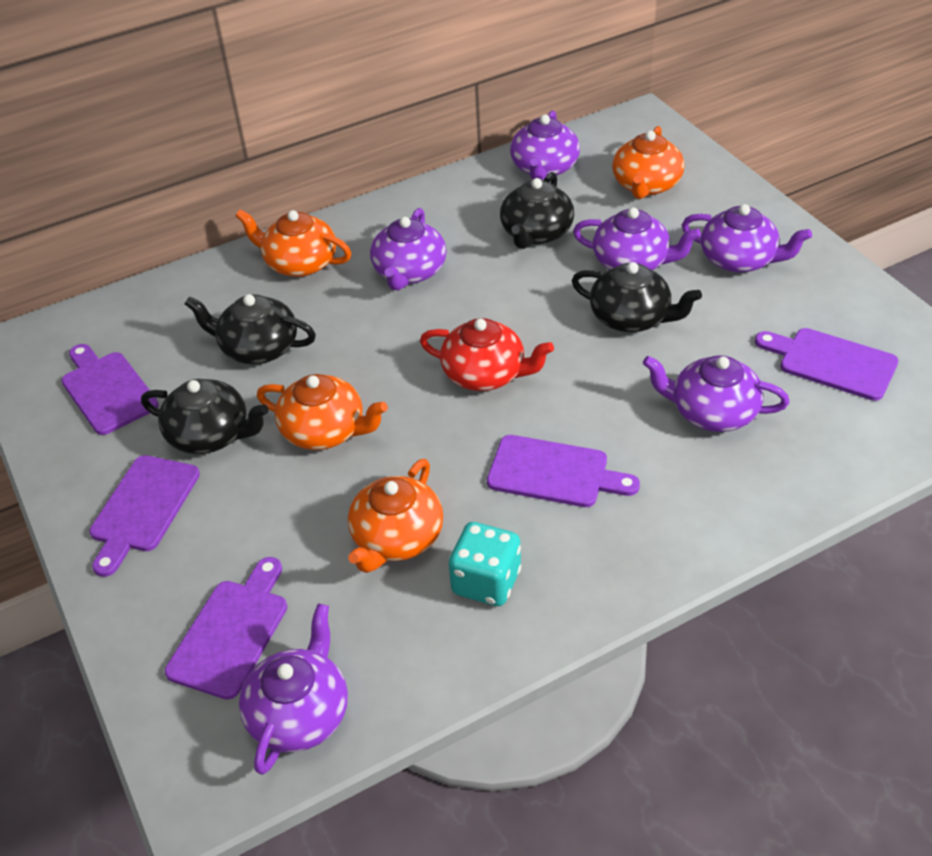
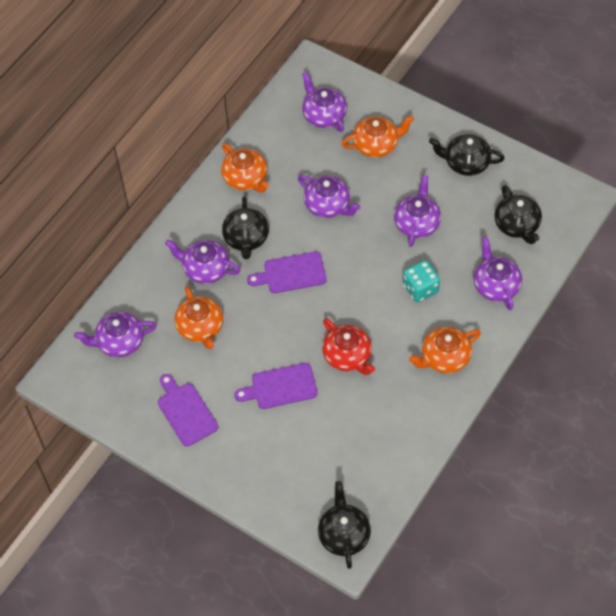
purple cutting board: [61,344,159,435] [89,455,200,577] [165,557,287,700] [487,435,640,507] [755,328,898,401] = 5 -> [158,374,218,446] [234,363,318,409] [247,251,327,293] = 3

